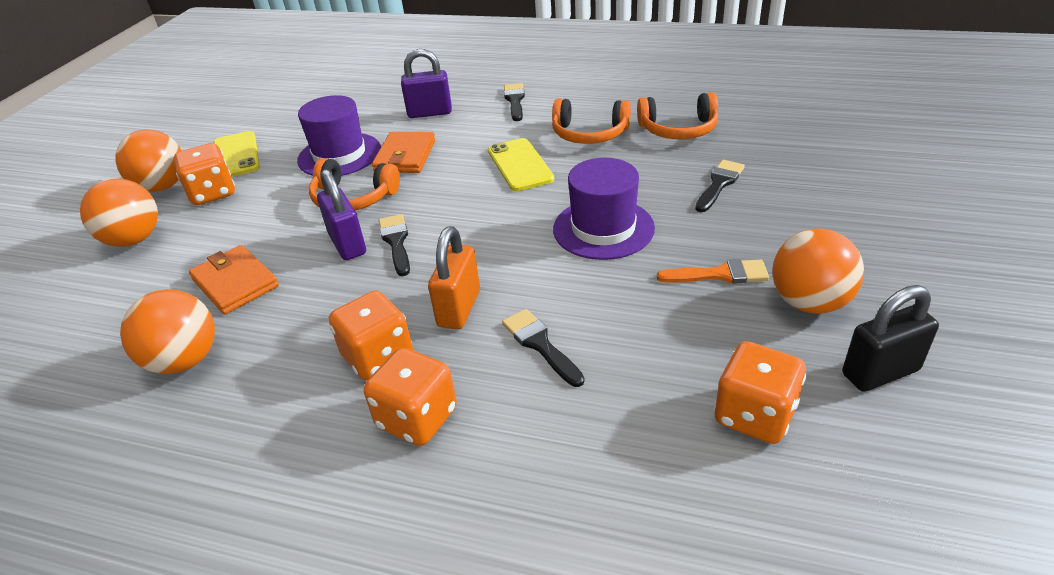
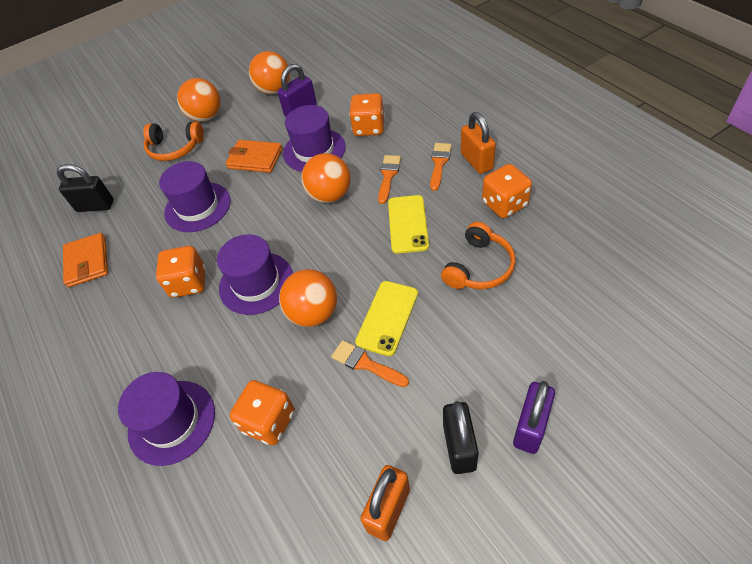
black brush: [379,214,410,276] [502,309,585,387] [504,83,525,121] [695,160,745,212] = 4 -> none = 0
black padlock: [842,285,939,392] = 1 -> [57,164,114,212] [443,401,479,474] = 2
orange brush: [657,259,769,284] = 1 -> [331,340,409,387] [378,155,401,204] [430,143,452,191] = 3
orange headphones: [309,158,400,210] [552,98,631,144] [637,92,718,139] = 3 -> [144,122,204,161] [441,222,516,289] = 2
orange padlock: [428,226,480,329] = 1 -> [361,465,410,541] [461,112,496,174] = 2
purple hat: [297,95,381,176] [553,158,655,260] = 2 -> [118,372,215,466] [159,161,231,232] [217,234,293,315] [283,105,346,172] = 4

